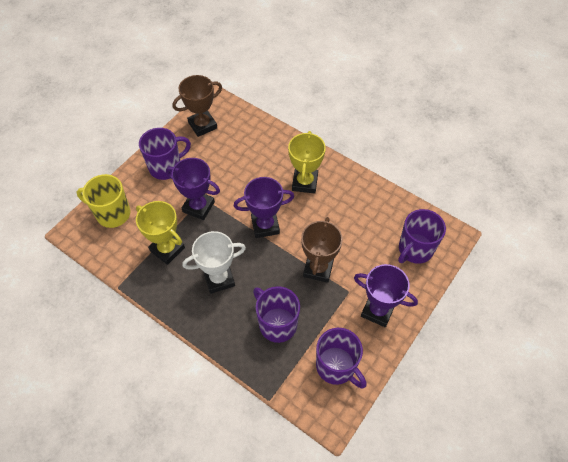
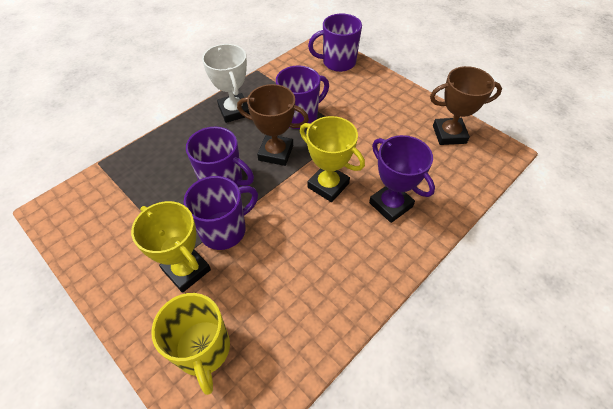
purple trophy: [166,158,220,220] [234,177,294,238] [354,264,418,327] = 3 -> [369,135,435,223] = 1

